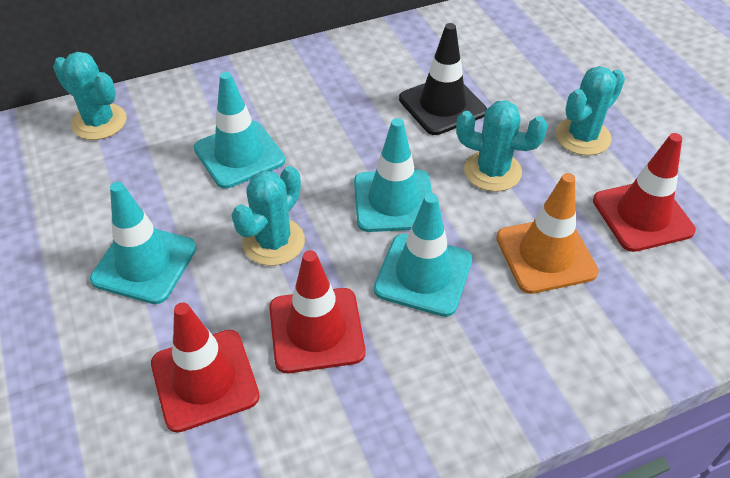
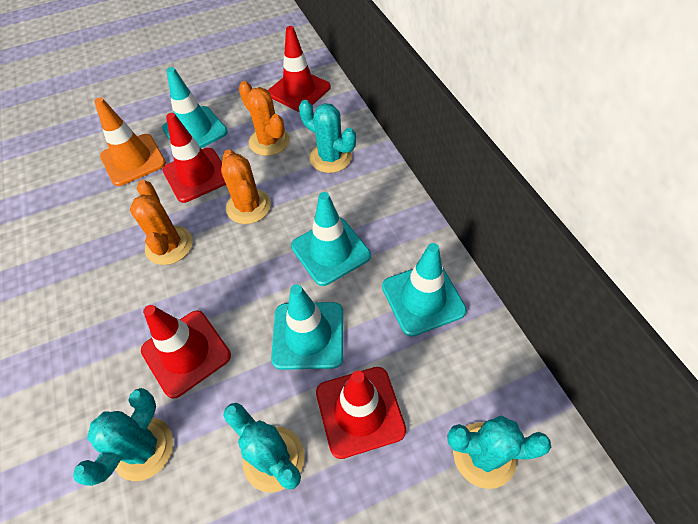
black traffic cone: [399,23,487,135] = 1 -> none = 0
orange cactus: none = 0 -> [130,180,193,265] [221,150,271,224] [239,81,290,156] = 3
red traffic cone: [151,302,260,433] [269,250,365,373] [593,133,696,252] = 3 -> [141,305,231,399] [163,113,226,203] [268,26,331,112] [316,367,406,459] = 4

